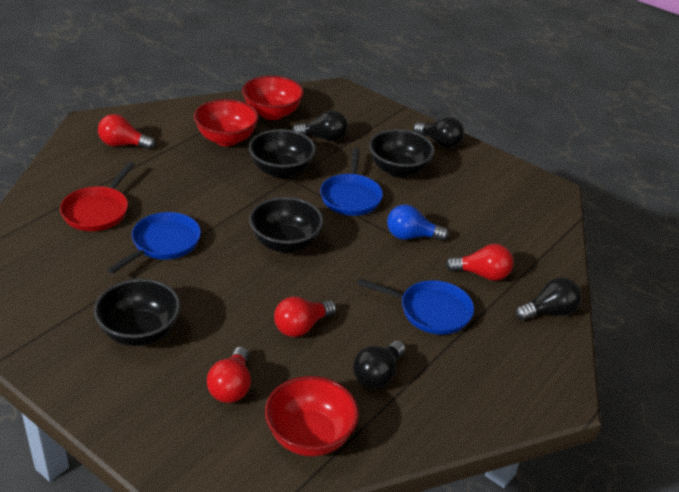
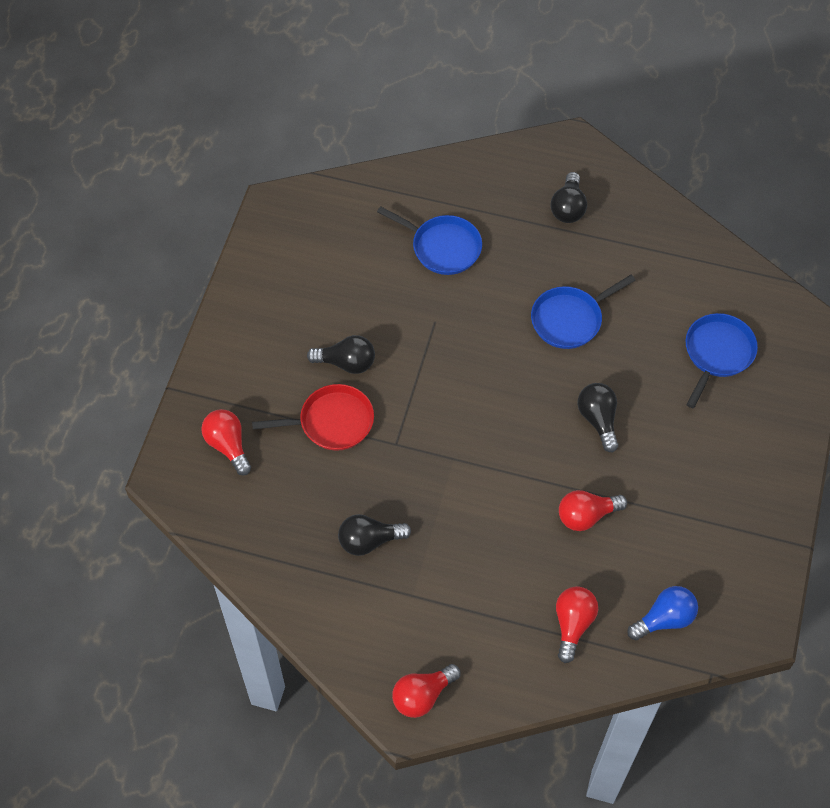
black bowl: [94,278,181,346] [249,129,316,179] [249,197,324,253] [369,129,435,178] = 4 -> none = 0
red bowl: [194,99,259,146] [242,76,304,120] [265,376,359,456] = 3 -> none = 0

